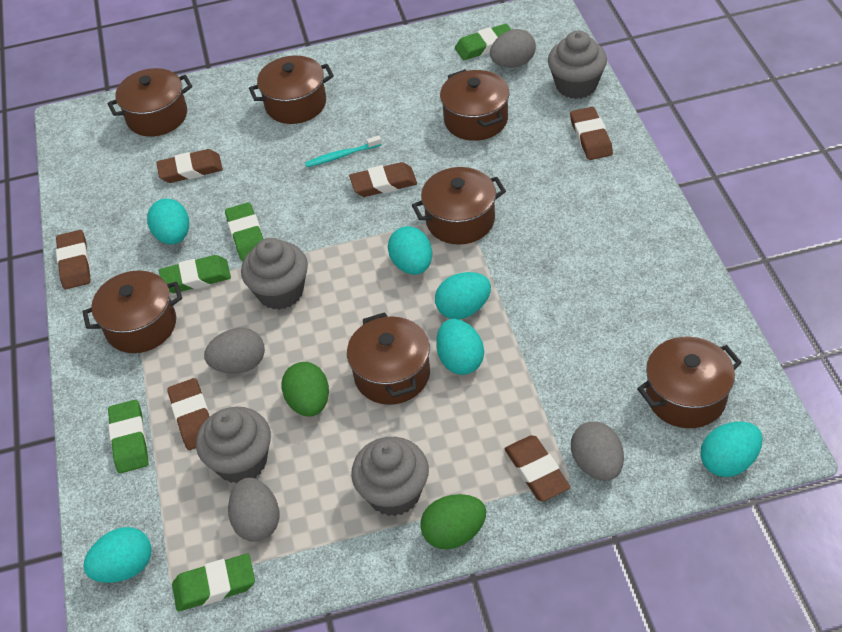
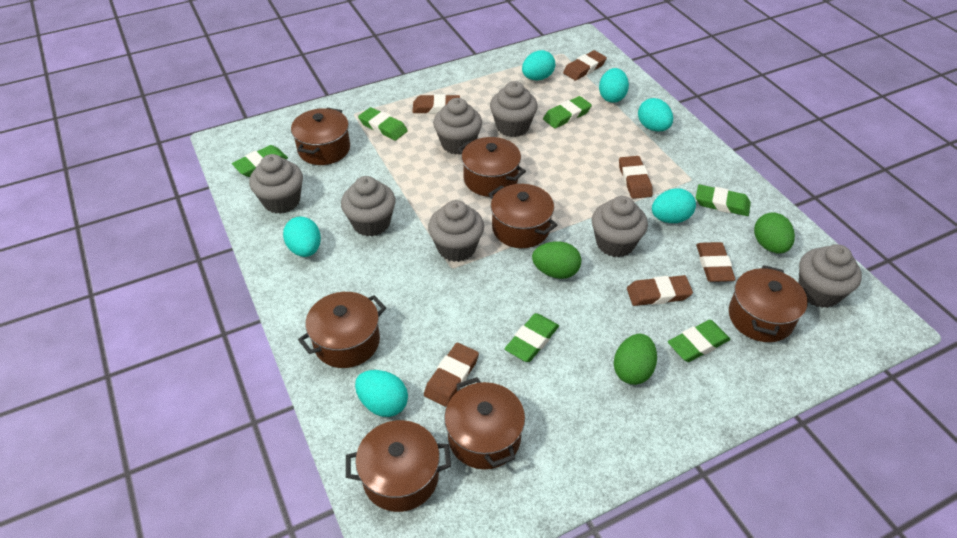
green egg: [281,362,329,417] [420,494,486,549] = 2 -> [532,241,581,279] [614,334,657,385] [754,212,795,253] = 3
green eraser: [108,400,149,473] [159,255,231,293] [172,554,255,612] [225,202,263,261] [455,24,511,60] = 5 -> [232,145,288,177] [358,107,408,141] [505,313,559,362] [543,96,592,128] [668,320,730,362] [696,184,751,216] = 6
grey cupcake: [196,407,271,484] [241,238,308,310] [351,437,429,516] [548,30,607,99] = 4 -> [249,154,303,214] [341,176,396,236] [428,200,484,262] [433,98,482,155] [490,81,538,137] [592,196,648,257] [799,244,862,308] = 7
grey egg: [204,328,265,374] [228,478,279,542] [490,29,536,68] [571,422,624,481] = 4 -> none = 0
turquoise toothbrush: [305,136,382,167] = 1 -> none = 0

